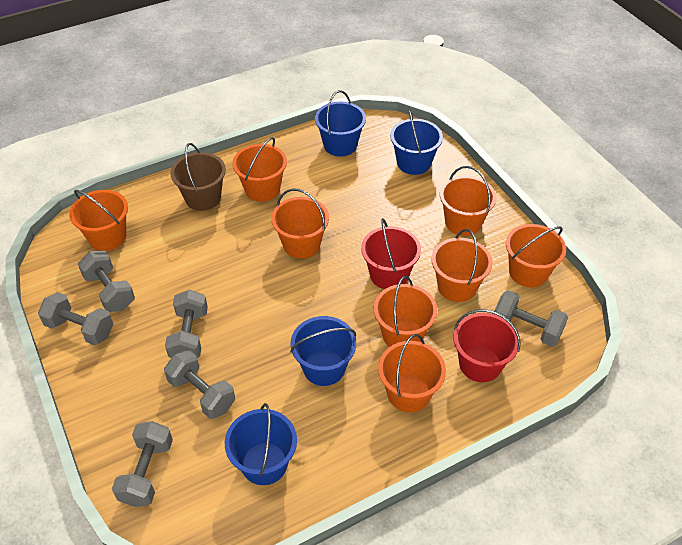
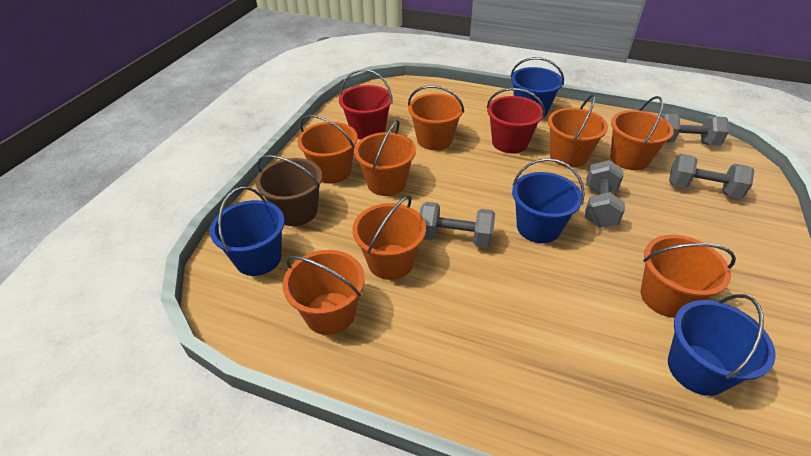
grey dumbbell: [38,292,113,346] [78,251,135,312] [112,421,173,507] [164,350,235,419] [165,290,208,358] [495,290,568,347] = 6 -> [420,202,495,248] [585,160,625,228] [661,113,729,146] [669,154,754,198] = 4

